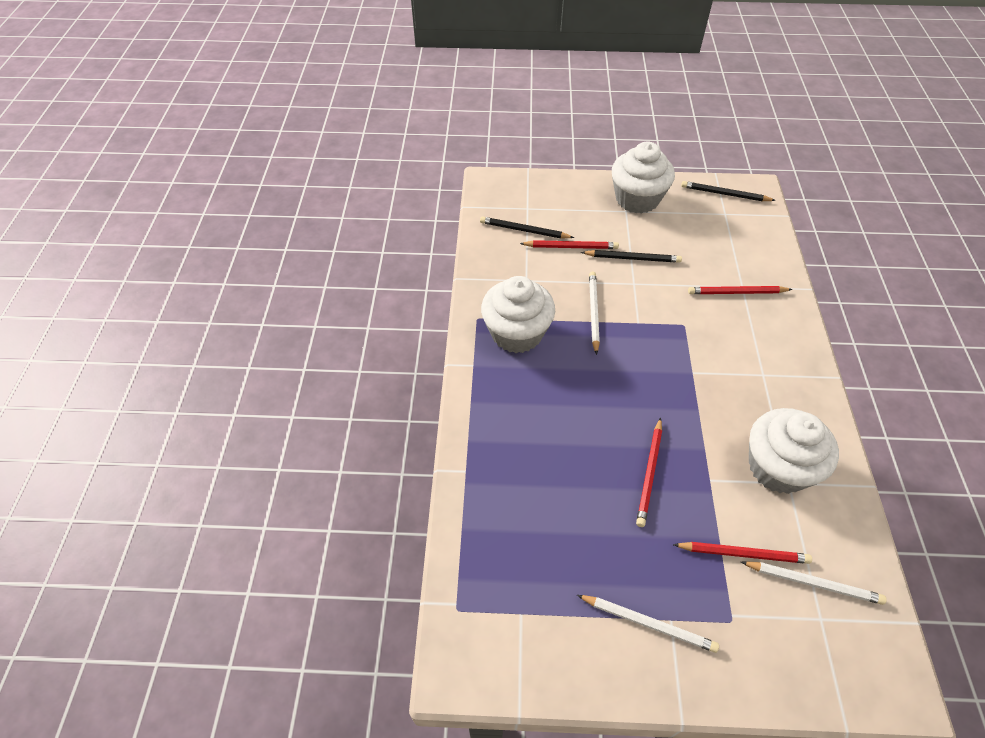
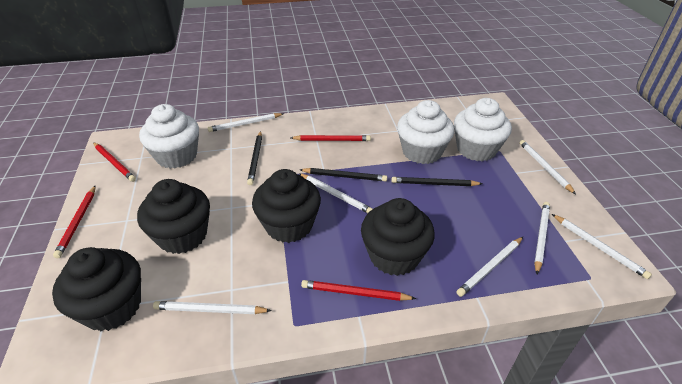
black cupcake: none = 0 -> [52,247,141,331] [137,179,210,254] [252,169,321,243] [361,198,435,276] = 4
white pencil: [577,595,719,653] [589,272,600,355] [741,561,887,605] = 3 -> [153,301,272,314] [208,113,284,132] [299,173,373,213] [457,237,523,297] [519,140,576,194] [534,202,550,274] [552,214,652,279] = 7

